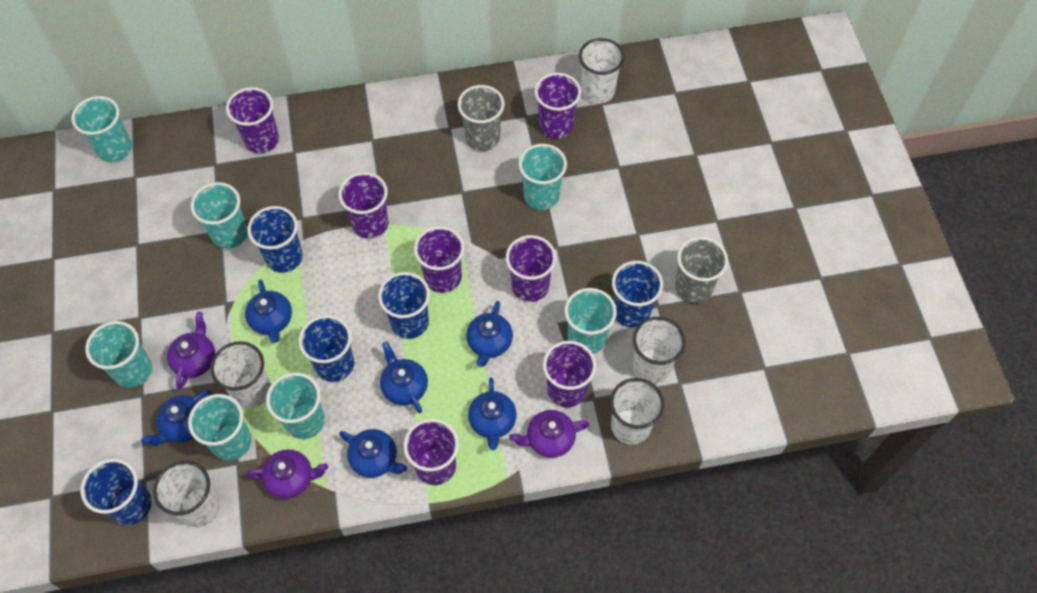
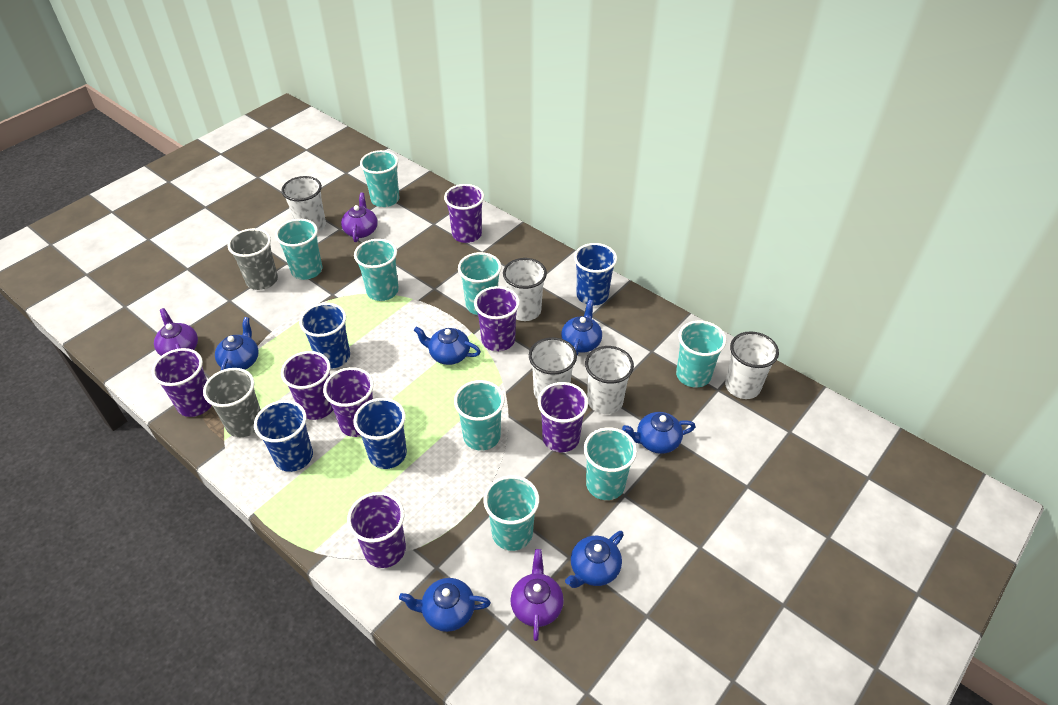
blue cup: [81,459,152,525] [248,206,303,273] [299,315,354,382] [378,272,430,339] [612,261,663,327] = 5 -> [254,400,313,472] [299,303,350,369] [354,398,407,469] [574,243,617,306] = 4
turquoise cup: [71,96,132,162] [85,321,152,388] [188,394,252,461] [191,182,248,249] [266,372,325,439] [519,144,567,210] [565,288,617,354] = 7 -> [275,219,322,280] [354,239,399,301] [360,150,399,207] [454,380,505,451] [458,252,501,315] [483,475,539,551] [584,427,637,500] [676,321,726,388] = 8

